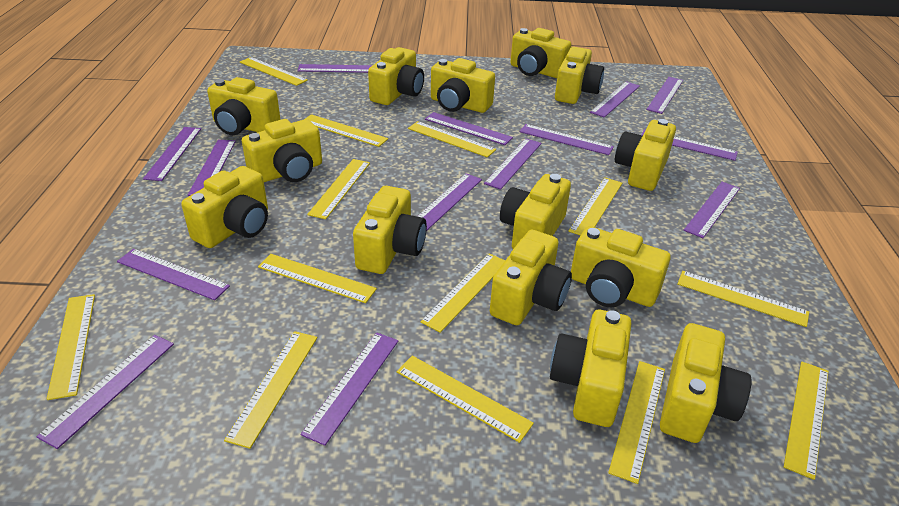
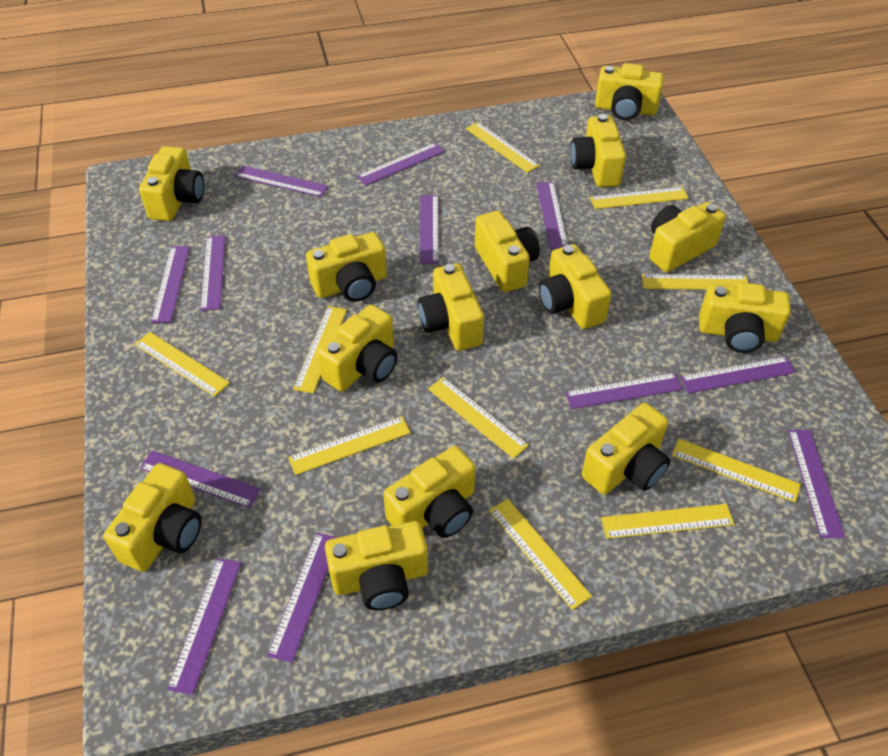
purple ruler: [36,335,174,449] [117,249,230,300] [143,127,201,181] [188,140,236,196] [298,64,373,73] [301,332,398,446] [417,173,482,231] [425,112,513,145] [484,138,541,190] [520,124,614,155] [590,81,640,117] [641,129,738,161] [646,77,683,114] [684,182,740,238] = 14 -> [140,450,261,508] [151,246,190,323] [167,558,241,695] [200,235,226,311] [235,166,328,197] [267,532,338,663] [357,143,445,186] [420,195,439,264] [536,182,568,249] [565,373,683,409] [680,356,796,393] [788,430,845,538] = 12
yellow ruler: [46,294,95,400] [224,331,317,449] [240,57,308,86] [258,254,377,303] [305,114,388,147] [307,159,370,219] [397,356,534,443] [408,121,496,157] [420,253,505,333] [569,178,622,236] [608,361,665,484] [677,271,809,327] [784,362,829,480] = 13 -> [135,332,230,397] [288,416,411,475] [293,306,347,394] [428,377,529,459] [466,122,540,173] [489,499,592,610] [590,187,689,209] [601,504,734,539] [641,274,748,290] [672,438,801,502] = 10

